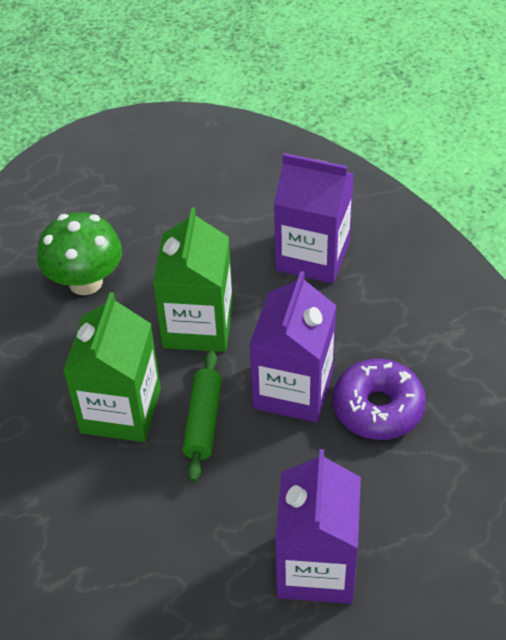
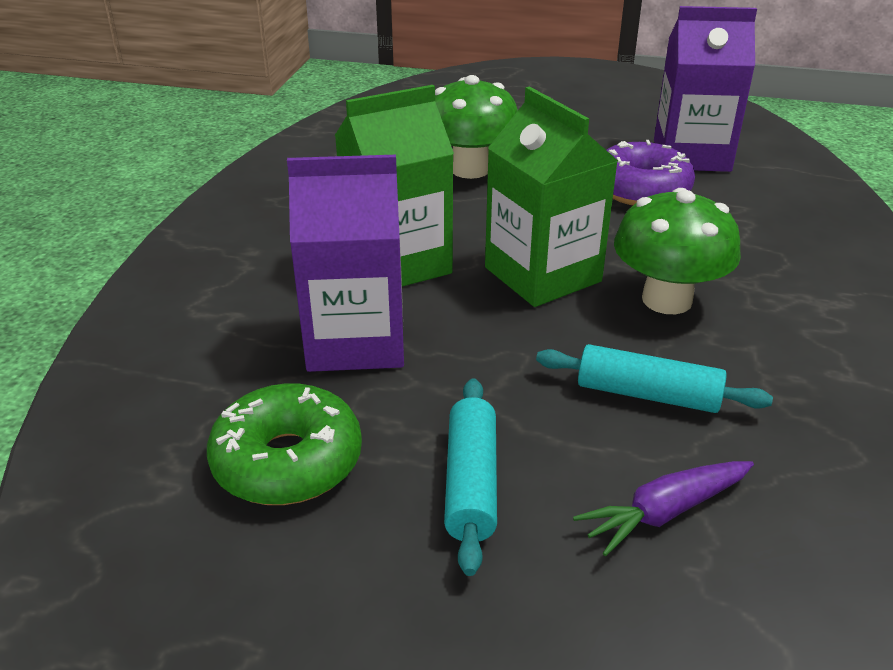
green donut: none = 0 -> [207,383,362,505] = 1
green mushroom: [37,212,122,295] = 1 -> [435,75,518,179] [614,188,741,314] = 2
green rolling pin: [182,350,222,482] = 1 -> none = 0
purple carrot: none = 0 -> [573,461,754,556] = 1
purple carton: [250,271,336,423] [274,153,354,284] [275,449,361,604] = 3 -> [287,155,404,372] [654,6,757,172] = 2
turquoise rolling pin: none = 0 -> [444,378,497,576] [536,344,773,413] = 2

